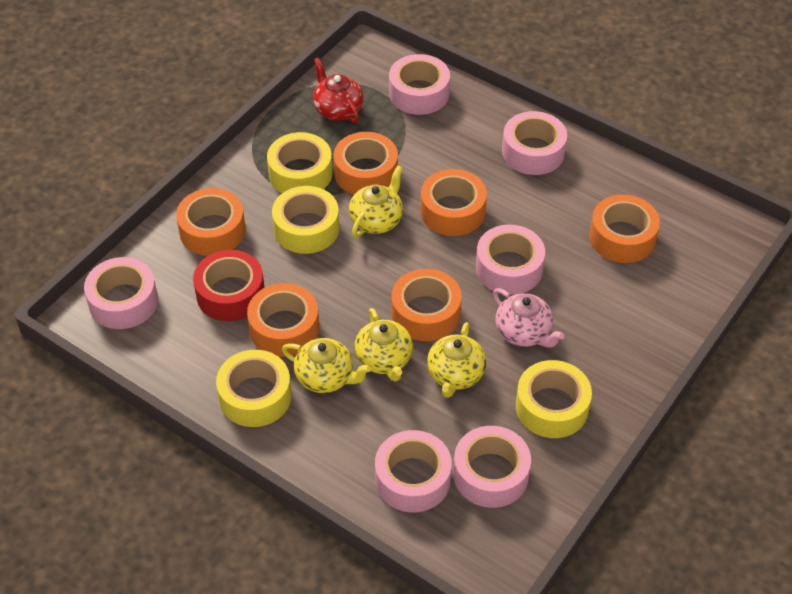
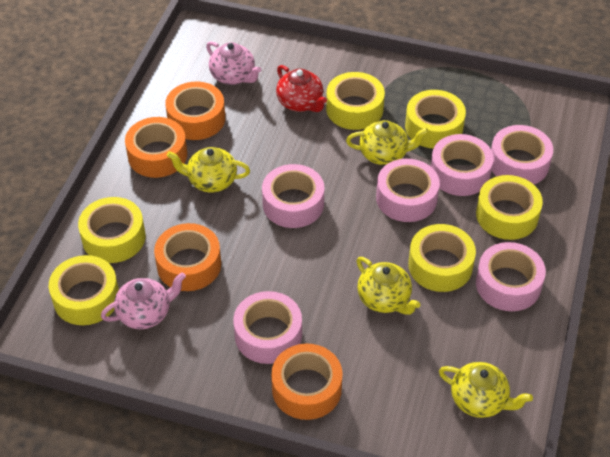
orange tape: [176,188,245,256] [247,283,319,357] [334,132,398,195] [391,269,462,341] [420,169,487,236] [589,195,660,263] = 6 -> [125,117,187,178] [154,223,221,291] [165,82,225,140] [271,344,343,420] = 4
pink teapot: [493,288,564,347] = 1 -> [101,272,186,329] [206,41,261,85] = 2
red tape: [193,250,265,321] = 1 -> none = 0
yellow tape: [216,350,292,427] [267,132,332,193] [272,186,340,254] [516,360,592,438] = 4 -> [49,255,119,325] [78,197,146,263] [326,72,385,130] [405,90,466,149] [408,224,476,292] [476,175,543,240] = 6

